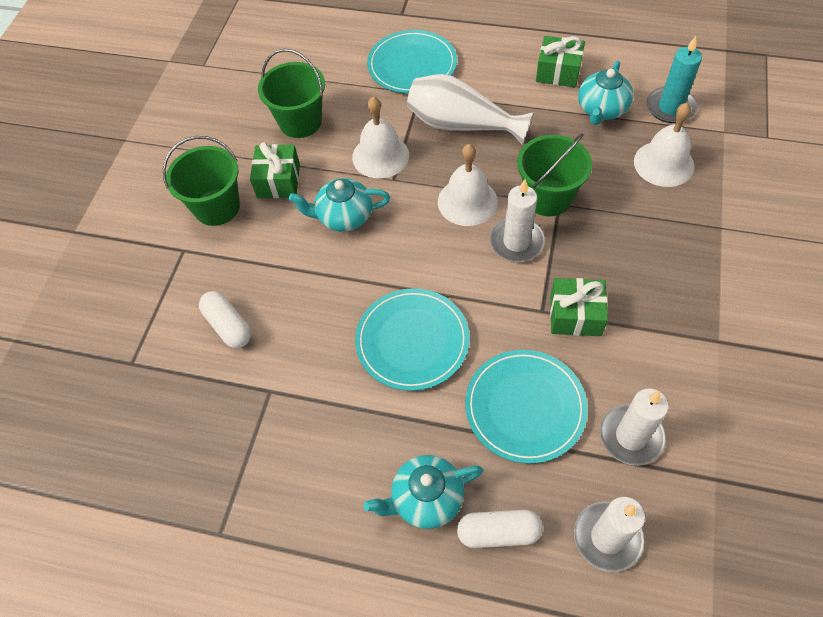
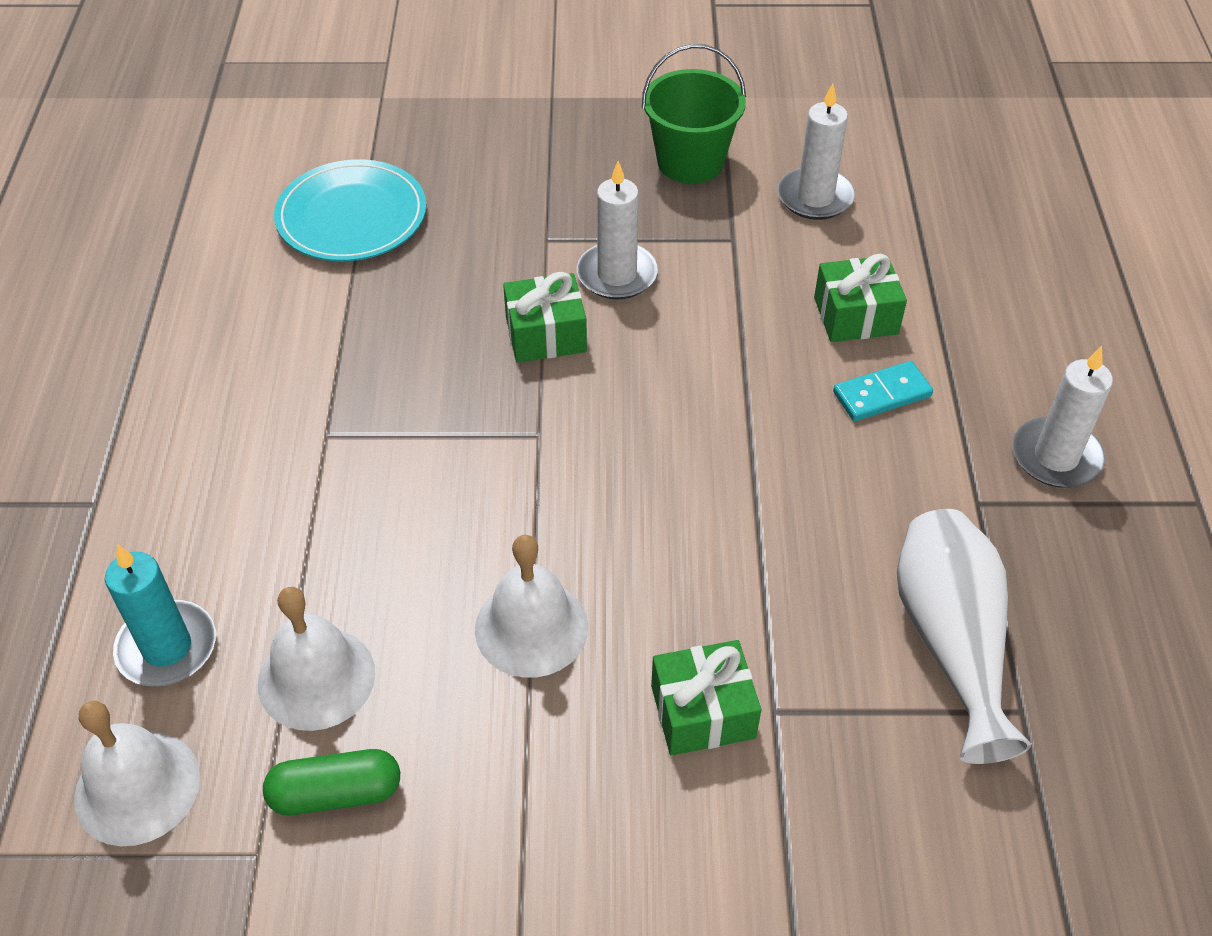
green bucket: [163,136,240,226] [258,49,325,138] [517,133,592,216] = 3 -> [642,44,746,184] = 1
green capsule: none = 0 -> [263,749,400,815] = 1
turquoise domino: none = 0 -> [833,361,933,421] = 1
turquoise plate: [355,288,470,391] [367,30,457,93] [465,350,588,464] = 3 -> [274,159,426,261] = 1
turquoise teapot: [289,178,390,232] [364,455,483,529] [578,61,633,125] = 3 -> none = 0
white capsule: [199,291,251,348] [457,509,543,548] = 2 -> none = 0

